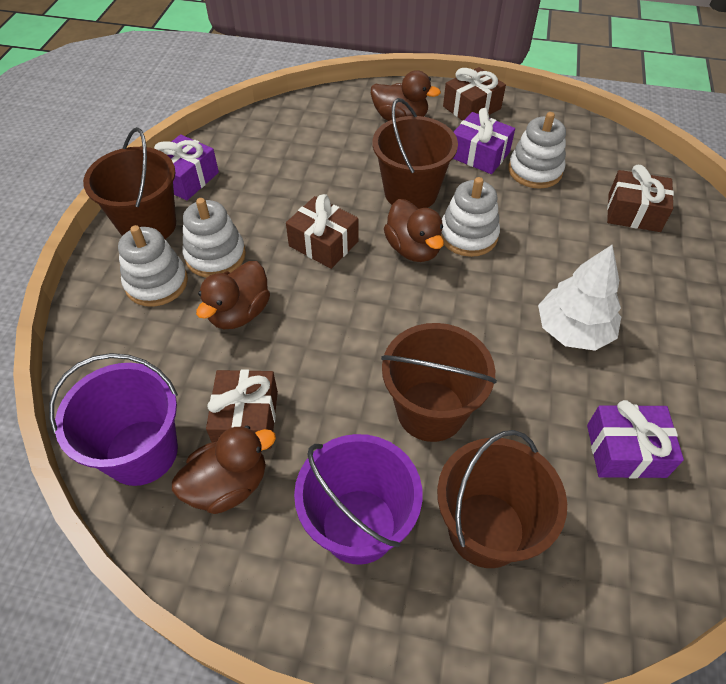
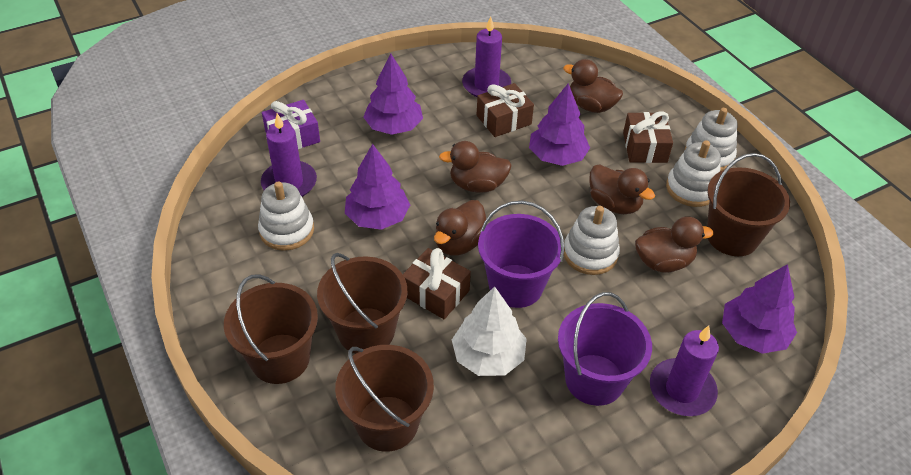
brown duck: [172,426,276,514] [196,261,270,329] [371,70,441,121] [384,199,444,262] = 4 -> [434,200,486,255] [439,141,512,193] [563,59,623,113] [589,164,655,214] [635,217,713,273] = 5
brown gift: [206,369,278,449] [286,194,359,269] [443,67,506,121] [607,165,674,232] = 4 -> [403,248,471,319] [477,83,534,137] [623,111,673,163] = 3
purple candle: none = 0 -> [261,113,317,197] [462,16,511,97] [650,326,719,416] = 3
purple gift: [154,134,219,201] [453,108,515,174] [587,400,684,478] = 3 -> [262,100,320,149] = 1
purple tree: none = 0 -> [345,144,410,230] [363,53,423,135] [529,83,590,166] [722,264,797,354] = 4

